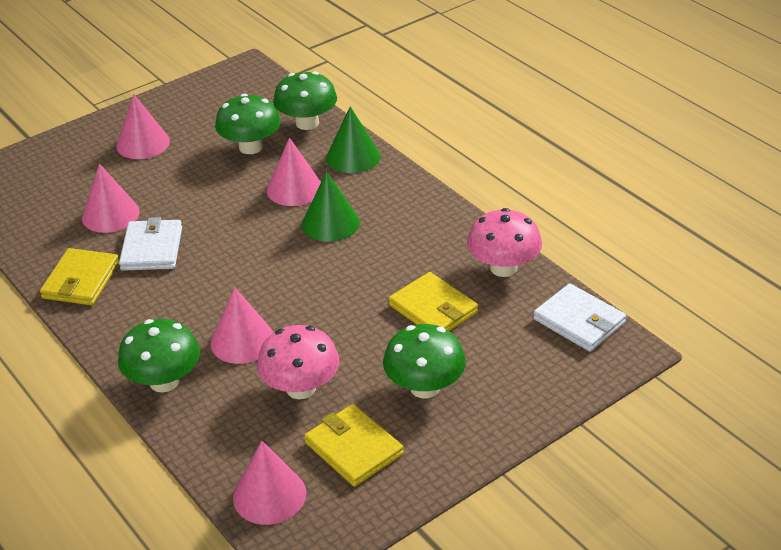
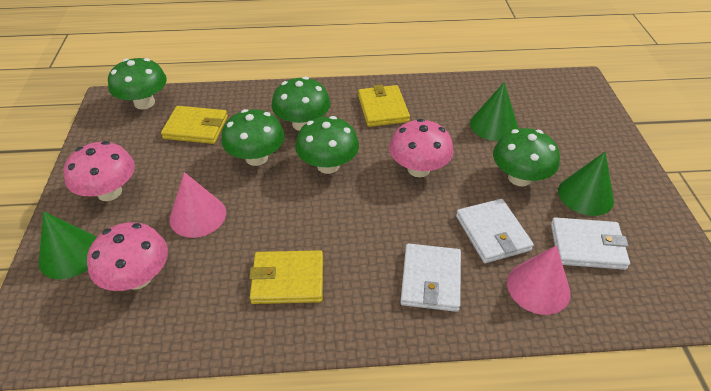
green cone: [302,171,360,242] [326,106,381,173] = 2 -> [38,211,97,279] [470,82,518,141] [558,152,614,216] = 3
green mushroom: [118,319,200,393] [215,94,281,154] [273,71,337,130] [383,324,466,398] = 4 -> [108,58,167,109] [221,109,285,166] [272,77,330,131] [295,116,359,174] [493,128,560,186] = 5
pink cone: [82,163,140,233] [116,94,170,159] [210,288,274,364] [233,441,306,525] [267,138,321,206] = 5 -> [170,172,226,238] [507,245,571,315] = 2
pink mushroom: [257,325,339,399] [467,208,542,277] = 2 -> [64,141,135,201] [87,222,168,291] [389,119,453,177] = 3
white wallet: [119,217,182,271] [533,283,626,352] = 2 -> [400,243,461,312] [456,199,534,263] [551,217,630,270] = 3

